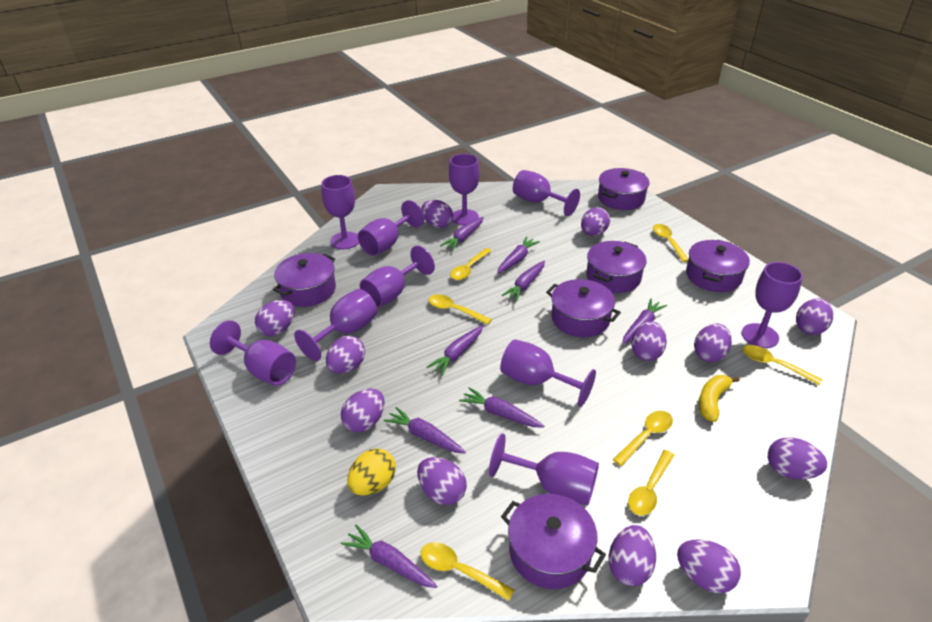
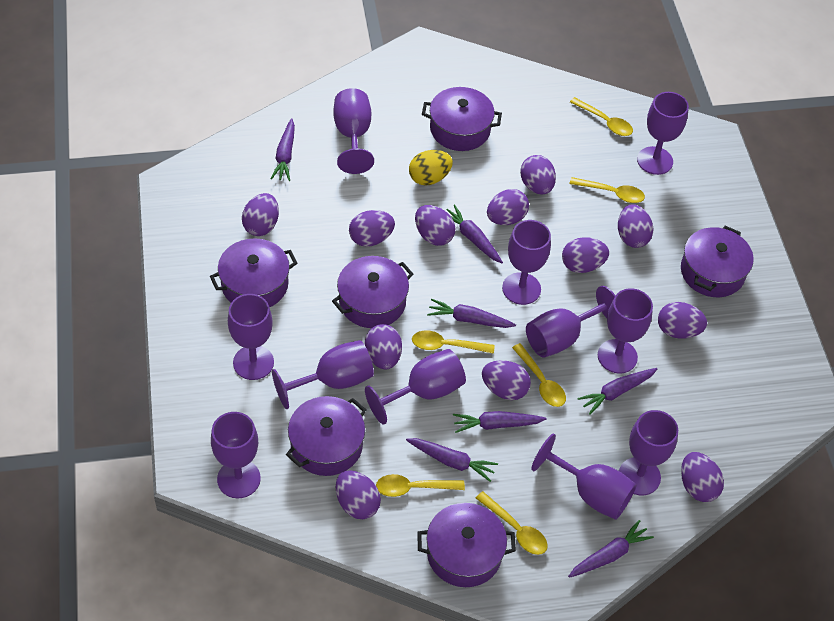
purple carrot: [341,524,437,588] [384,407,466,453] [427,325,483,375] [440,217,484,251] [459,387,544,427] [497,236,540,274] [502,261,545,302] [622,299,667,344] = 8 -> [270,118,295,181] [406,438,498,482] [427,299,516,328] [447,204,503,263] [453,411,547,433] [568,520,654,578] [577,368,657,415] = 7
purple goblet: [210,320,296,386] [294,289,378,361] [321,175,359,249] [358,200,424,256] [360,246,435,308] [449,154,480,225] [489,433,599,505] [500,339,596,407] [513,170,580,216] [742,262,803,348] = 10 -> [211,412,261,498] [228,294,274,380] [272,340,374,409] [333,88,374,174] [365,349,466,425] [502,220,551,305] [526,286,615,358] [531,433,637,520] [598,288,653,373] [619,410,678,495] [637,92,689,175] = 11
yellow banana: [699,375,740,422] = 1 -> none = 0
yellow spoon: [421,542,515,601] [428,294,492,325] [450,248,492,280] [613,411,673,466] [628,450,674,515] [653,224,689,262] [743,345,822,385] = 7 -> [376,474,465,497] [412,331,494,354] [476,491,548,555] [512,343,566,407] [569,177,645,203] [570,97,633,136] = 6

